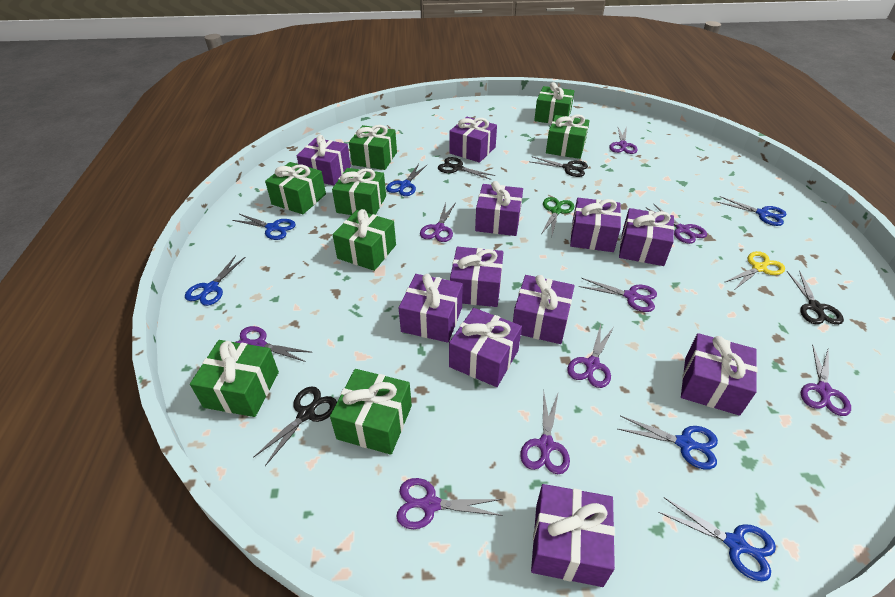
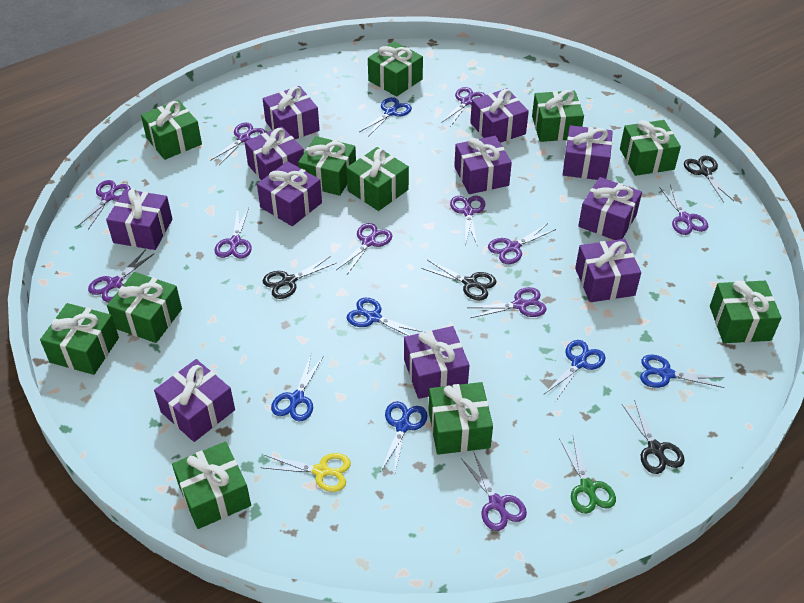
green gift: [190,340,279,417] [265,162,326,214] [330,369,412,455] [332,168,386,215] [333,209,396,271] [349,125,397,170] [534,82,574,124] [546,114,590,159] = 8 -> [40,303,119,375] [107,272,182,343] [141,100,202,160] [172,442,251,529] [298,136,356,196] [346,147,409,211] [368,41,423,97] [428,382,493,455] [532,90,584,142] [620,120,681,176] [710,280,781,343] = 11
purple scissors: [236,326,313,362] [396,478,503,529] [420,203,456,242] [520,391,570,474] [567,324,614,388] [579,278,657,312] [609,127,638,154] [646,204,707,244] [801,345,851,416] = 9 -> [77,180,131,230] [88,249,155,302] [210,123,266,165] [215,208,252,259] [336,223,392,274] [441,87,486,126] [450,196,485,245] [461,453,527,531] [467,287,547,318] [488,224,556,264] [659,185,708,235] = 11

